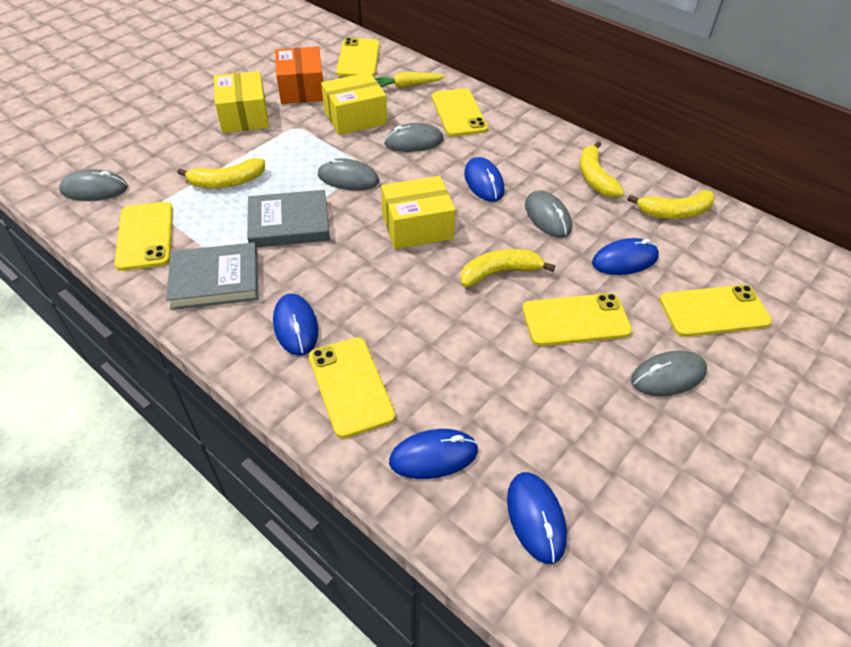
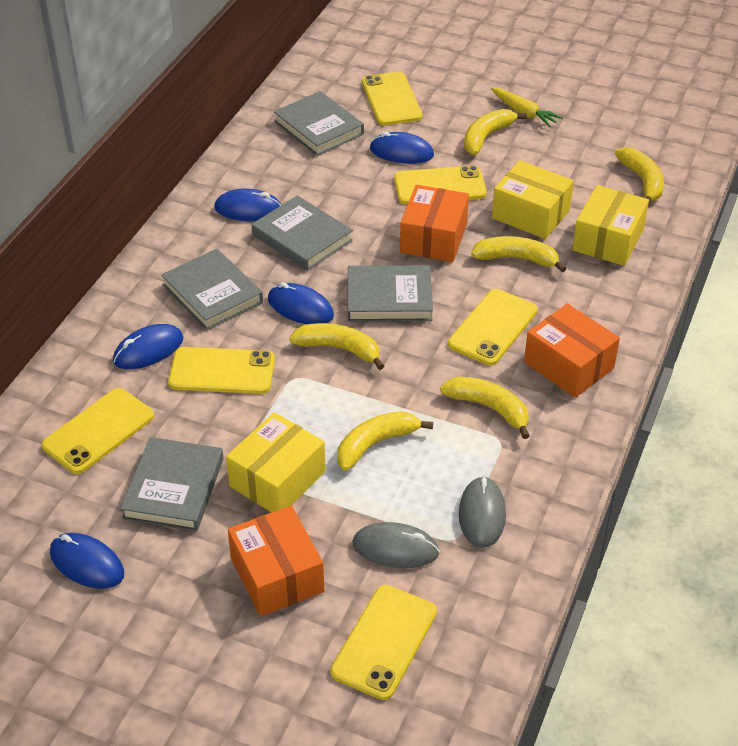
grey book: [166,242,258,310] [247,190,330,247] = 2 -> [120,437,224,531] [161,249,263,330] [251,195,353,271] [274,91,364,156] [348,265,433,322] = 5
grey mouse: [59,169,128,201] [318,158,379,191] [384,123,444,152] [525,190,572,238] [631,351,707,396] = 5 -> [353,522,440,568] [459,476,506,548] = 2
orange box: [275,47,323,104] = 1 -> [228,506,324,617] [400,185,469,262] [524,304,620,398] = 3
yellow banana: [177,158,265,188] [460,249,555,287] [580,141,624,198] [627,190,715,219] = 4 -> [289,323,384,370] [337,411,433,471] [440,376,529,439] [464,109,527,155] [471,236,567,272] [615,147,664,205] = 6

